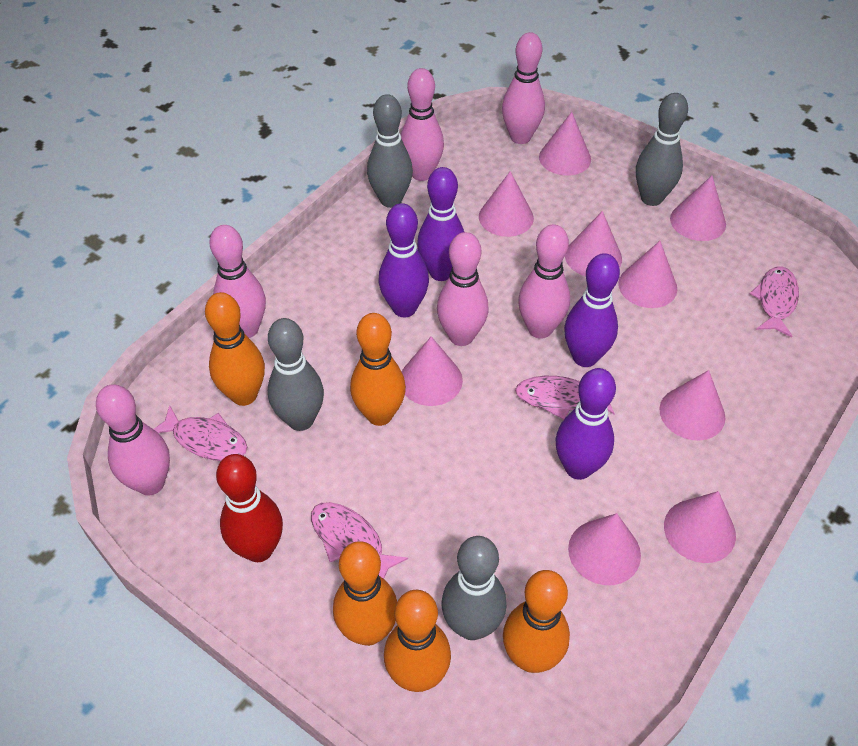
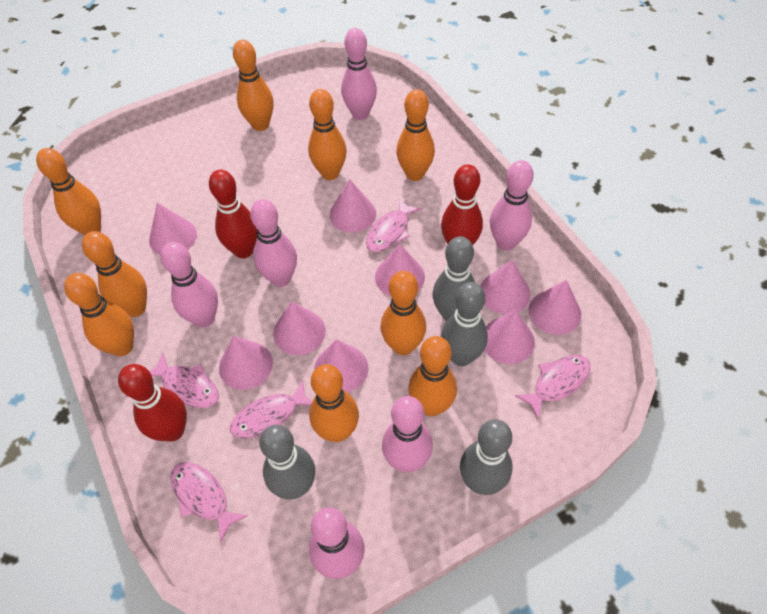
orange bowling pin: [205,292,265,406] [333,541,397,646] [350,313,406,426] [384,590,451,692] [503,570,570,673] = 5 -> [36,148,101,235] [64,273,134,356] [82,231,147,317] [233,40,274,131] [308,89,347,180] [309,364,359,442] [381,271,426,355] [396,89,435,181] [408,336,457,416] = 9
pink fish: [154,405,247,461] [311,502,408,579] [515,376,615,420] [750,267,799,337] = 4 -> [150,352,219,408] [171,462,248,543] [230,380,312,438] [366,198,422,252] [515,355,590,419] = 5
purple bowling pin: [379,203,429,317] [417,167,464,281] [556,368,616,480] [564,253,620,367] = 4 -> none = 0
red bowling pin: [216,454,283,562] = 1 -> [118,364,187,442] [209,170,257,258] [441,164,483,245] = 3

